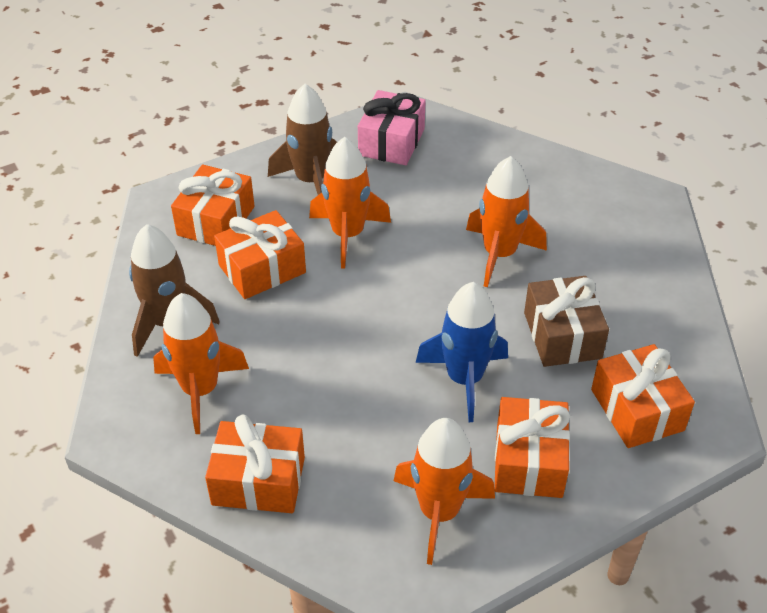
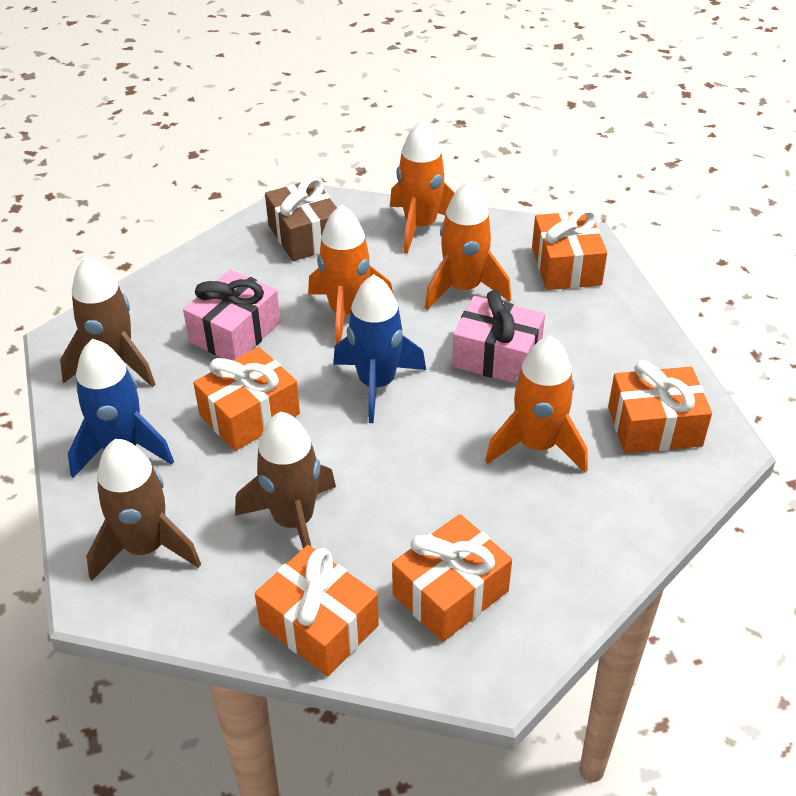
blue rocket: [416,282,508,422] = 1 -> [68,339,174,478] [333,274,426,423] = 2
brown rocket: [129,224,220,357] [268,84,337,195] = 2 -> [60,256,156,387] [86,439,201,581] [235,412,336,548] = 3
pink gift: [358,90,426,165] = 1 -> [183,269,281,360] [452,290,545,383] = 2

